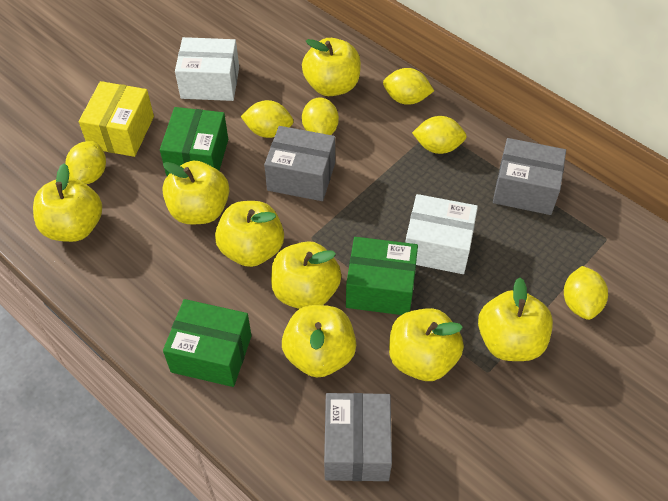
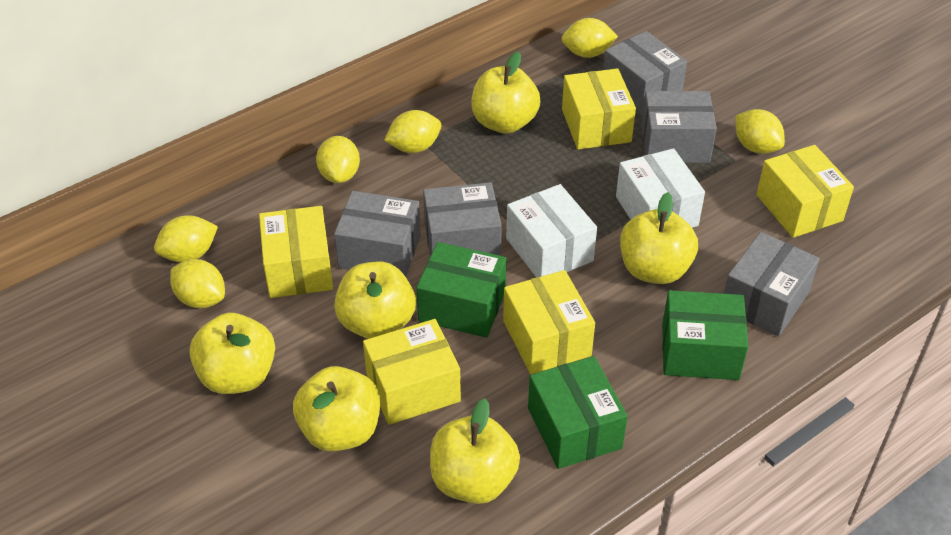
grey box: [264,126,335,201] [324,393,392,481] [493,138,566,215] = 3 -> [334,191,421,277] [423,182,502,256] [603,31,687,115] [641,91,717,163] [724,232,820,337] = 5
yellow apple: [33,163,102,242] [162,161,229,224] [215,201,284,267] [271,241,342,309] [282,305,356,377] [302,38,361,96] [389,308,464,381] [478,277,553,361] = 8 -> [189,313,275,394] [293,366,380,452] [334,262,416,339] [430,398,520,504] [471,52,541,134] [620,192,698,284] = 6
yellow box: [79,81,154,157] = 1 -> [259,206,333,298] [363,319,461,425] [503,270,595,374] [562,68,636,150] [756,145,854,238] = 5

